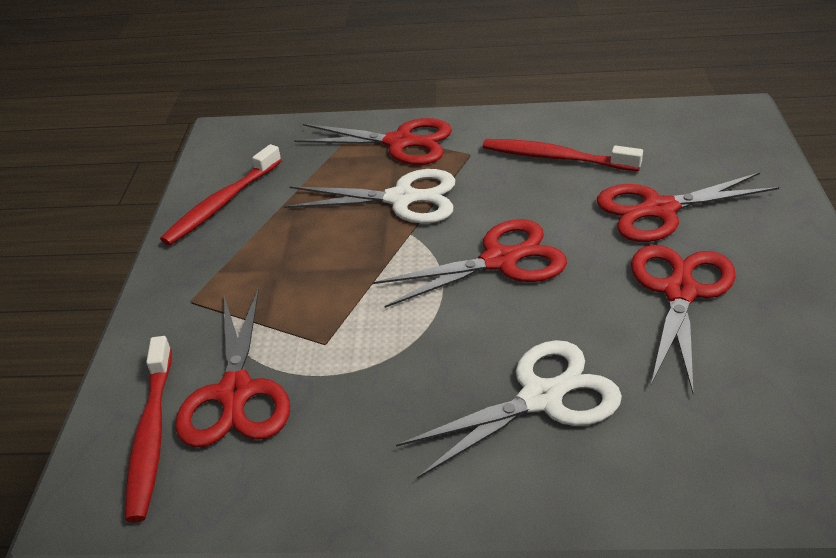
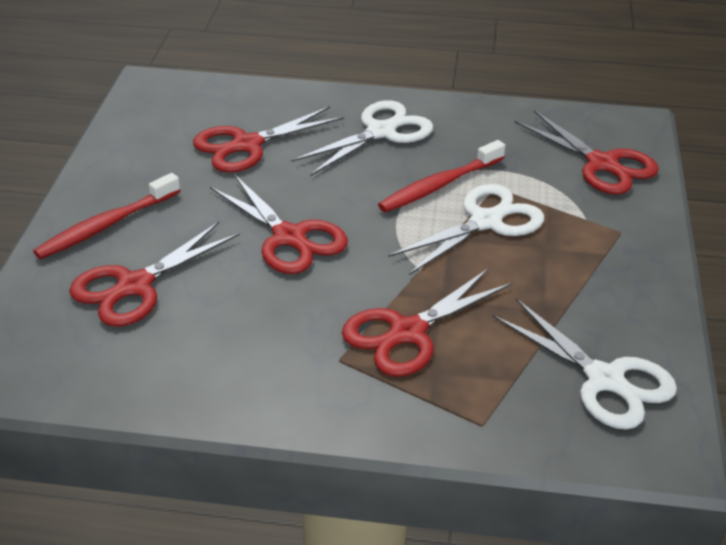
red toothbrush: [125,336,172,523] [160,144,282,245] [483,139,643,171] = 3 -> [33,173,180,259] [378,140,505,212] = 2
white scissors: [284,169,455,224] [396,340,622,479] = 2 -> [291,100,433,176] [388,184,544,275] [493,298,677,430] = 3

